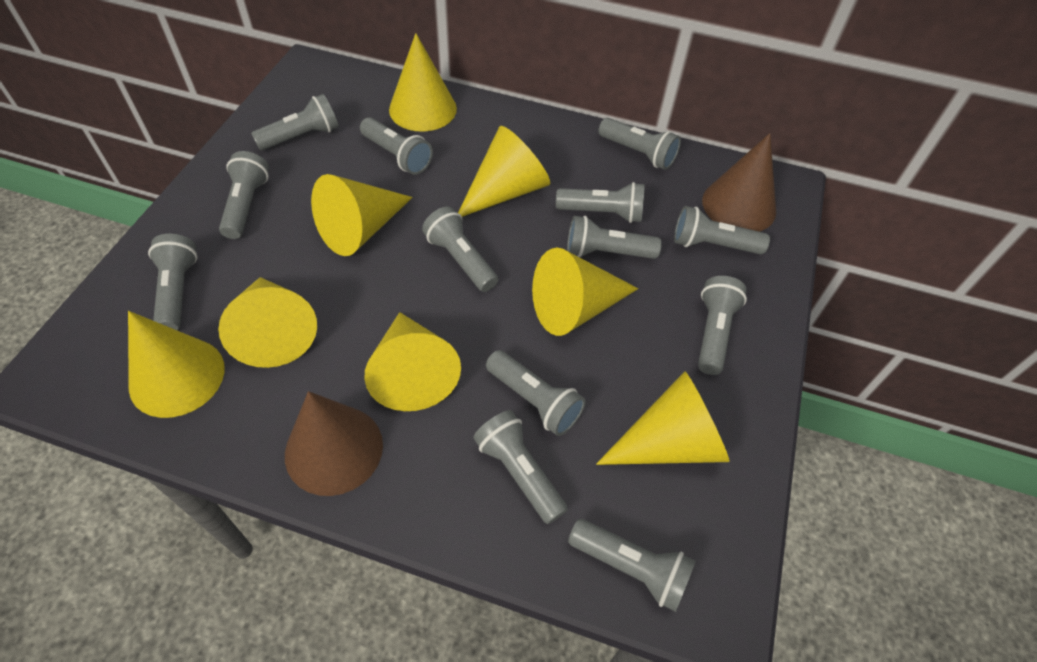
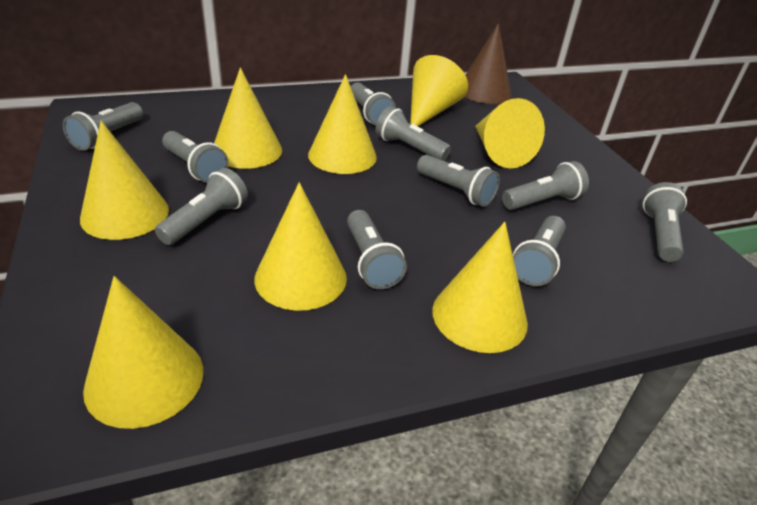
brown cone: [285,391,383,496] [702,133,776,232] = 2 -> [465,23,512,104] = 1
grey flashlight: [148,234,197,330] [219,151,269,239] [251,94,339,150] [360,117,433,175] [422,207,498,292] [473,410,568,524] [486,350,586,436] [556,182,645,223] [567,216,662,259] [568,519,696,612] [598,118,681,170] [674,206,770,255] [698,276,747,375] = 13 -> [63,102,143,151] [155,168,248,245] [162,131,228,183] [347,210,407,289] [351,82,396,125] [375,106,451,161] [417,155,500,207] [502,161,589,210] [513,216,566,286] [643,182,687,262] = 10

